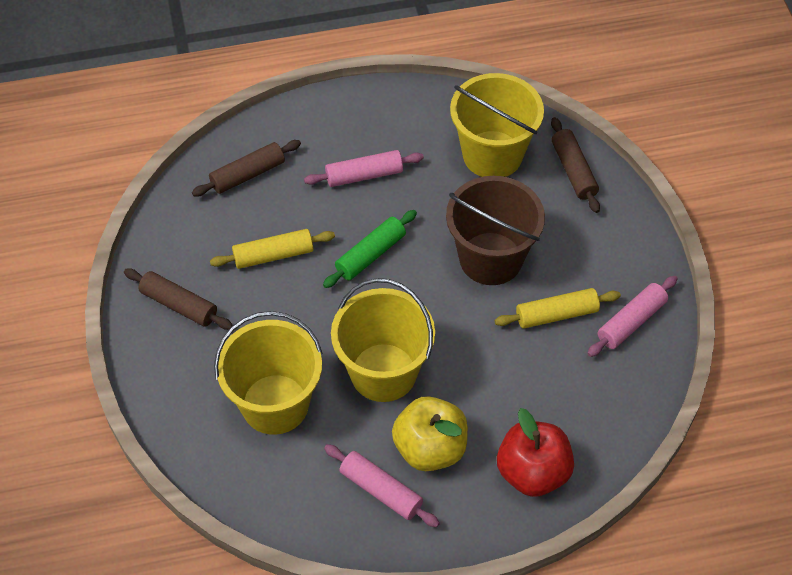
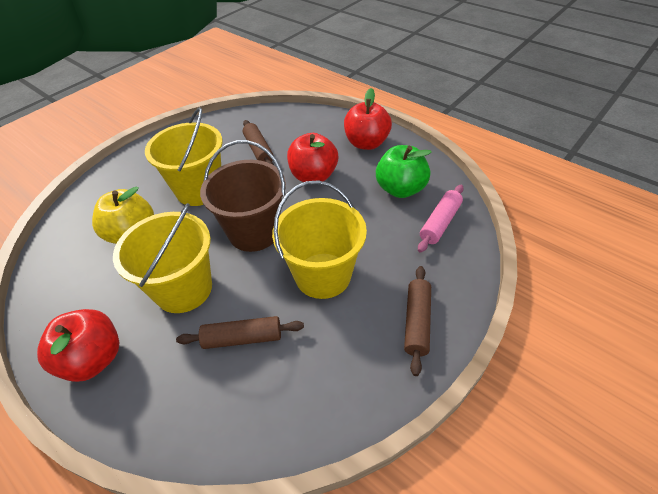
green apple: none = 0 -> [376,145,432,198] = 1
green rolling pin: [323,210,417,288] = 1 -> none = 0
pink rolling pin: [304,150,424,187] [324,444,440,527] [587,276,677,357] = 3 -> [418,185,463,253] = 1
red apple: [497,408,574,497] = 1 -> [37,309,119,382] [287,133,338,182] [344,88,392,150] = 3
yellow rolling pin: [210,229,335,269] [495,288,621,329] = 2 -> none = 0

